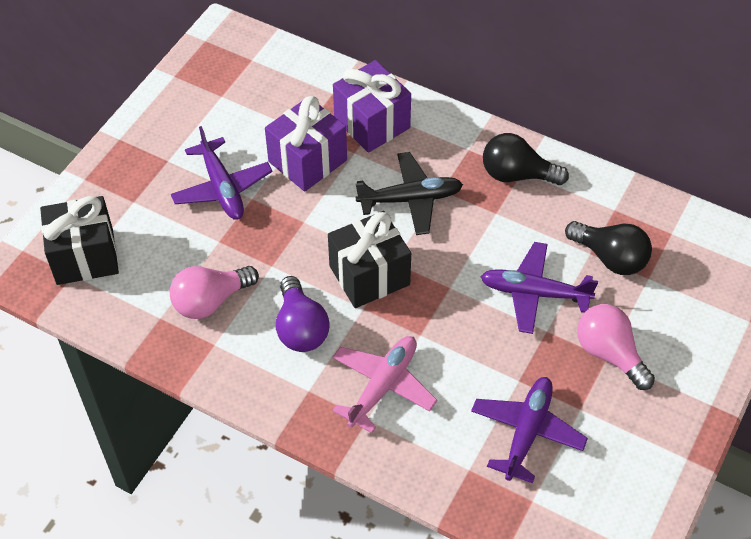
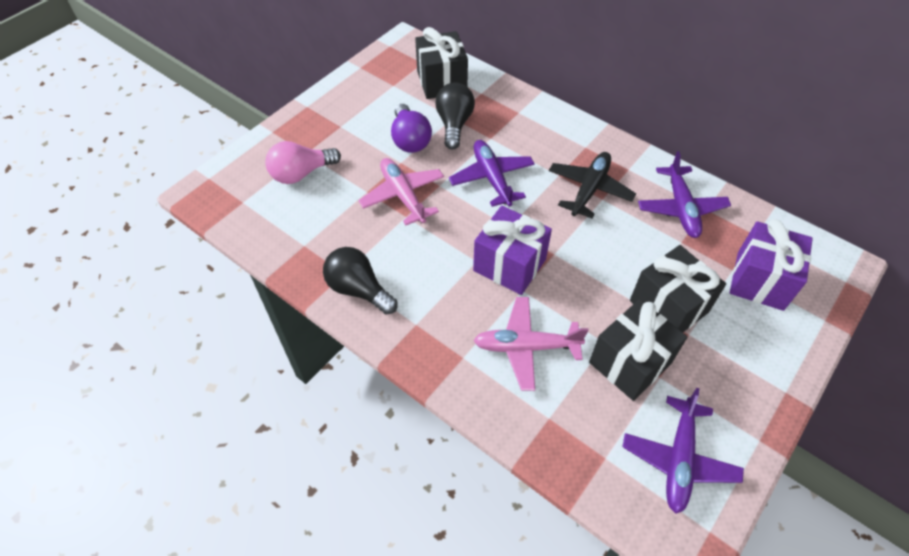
black gift: [40,196,119,285] [328,211,411,308] = 2 -> [415,27,468,99] [589,299,687,401] [630,245,726,332] = 3
pink light bulb: [169,266,259,319] [577,304,655,390] = 2 -> [265,141,341,184] = 1
pink plane: [332,336,437,433] = 1 -> [358,158,444,225] [473,297,589,391] = 2

